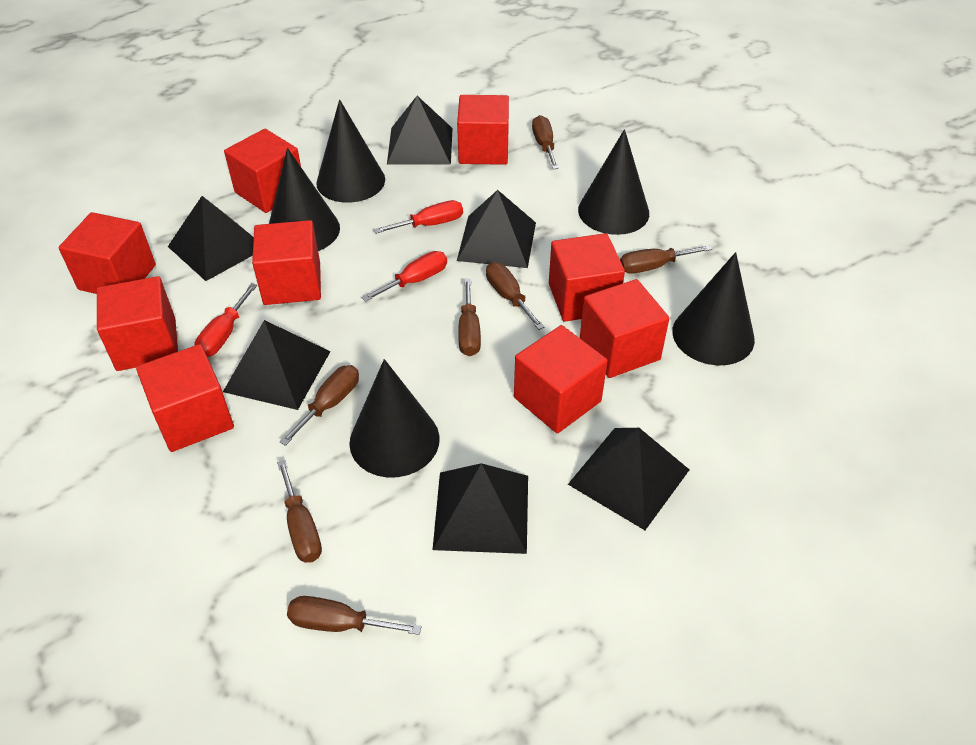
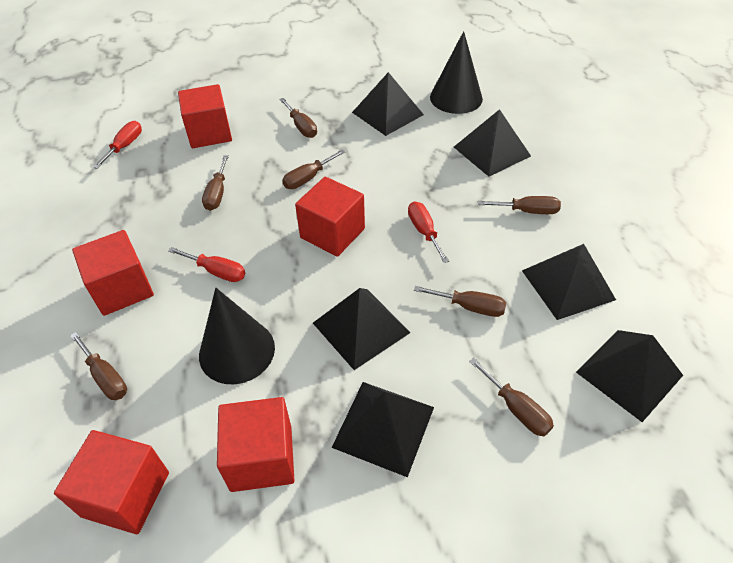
black cone: [269,148,340,251] [316,100,385,203] [349,359,440,477] [578,129,649,235] [672,252,755,366] = 5 -> [199,288,275,384] [430,31,483,114] = 2
red cube: [58,212,156,294] [97,276,178,371] [136,344,234,452] [224,129,301,213] [252,220,321,305] [457,95,509,165] [514,325,607,433] [549,233,625,322] [580,279,669,378] = 9 -> [54,430,169,534] [72,230,154,316] [178,84,232,148] [217,397,294,492] [295,177,365,257] = 5

